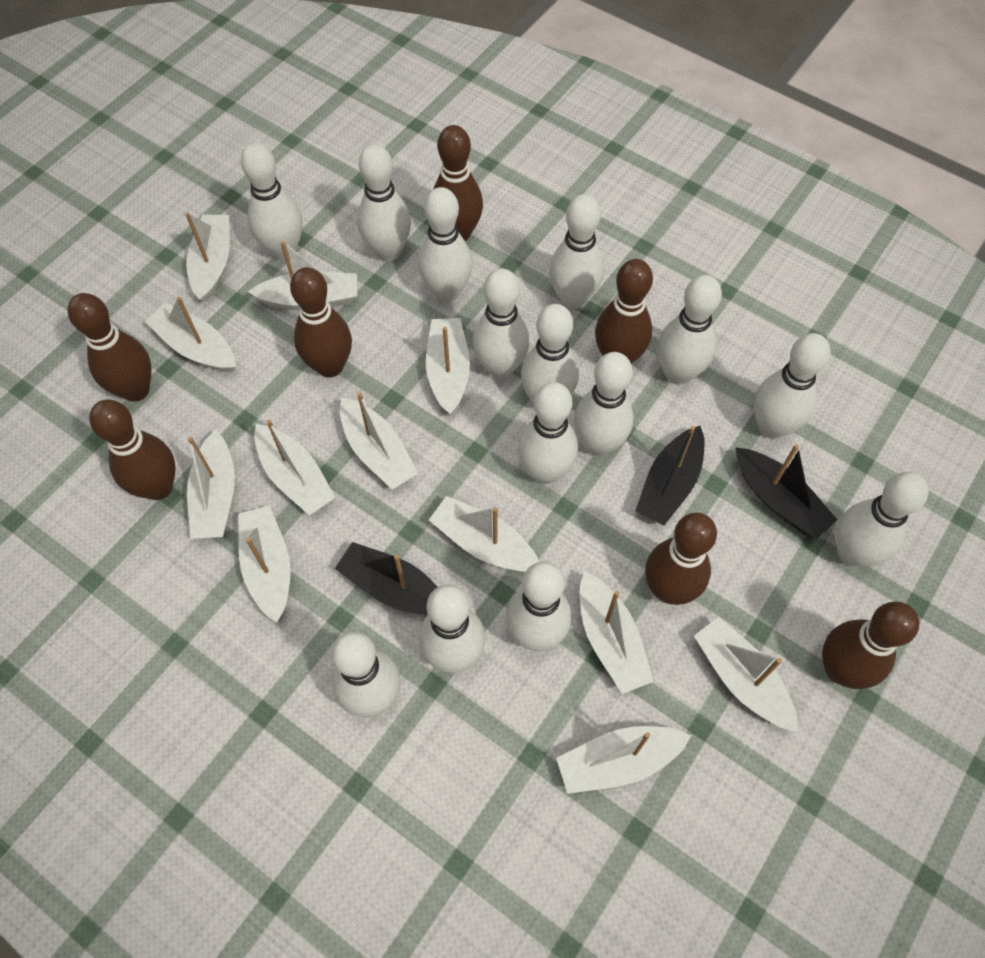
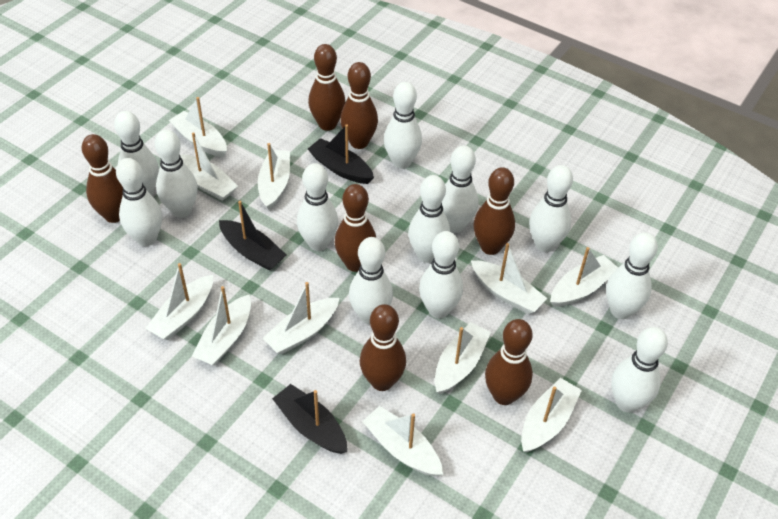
white boat: [145,297,236,372] [185,212,230,302] [187,430,235,539] [238,505,291,622] [248,241,357,310] [254,420,336,516] [340,392,418,490] [426,318,470,414] [429,496,539,572] [556,726,692,794] [580,571,654,694] [694,617,798,732] = 12 -> [145,263,213,340] [169,97,227,157] [180,132,238,201] [192,286,251,365] [258,143,290,210] [262,282,339,354] [362,406,443,477] [435,322,491,394] [471,243,547,314] [521,378,582,453] [550,247,618,307] = 11
white bowling pin: [241,143,302,260] [331,631,401,717] [357,144,411,261] [418,187,473,302] [419,585,485,673] [473,268,529,379] [506,562,571,651] [518,382,578,484] [521,304,579,402] [549,194,604,309] [574,352,634,456] [657,275,722,385] [754,333,831,439] [836,472,929,566] = 14 -> [114,111,159,195] [116,158,162,246] [155,130,198,218] [297,163,338,251] [349,237,393,324] [384,82,422,169] [408,175,450,263] [419,231,463,318] [442,145,478,233] [529,165,573,252] [606,232,658,319] [611,327,668,413] = 12

